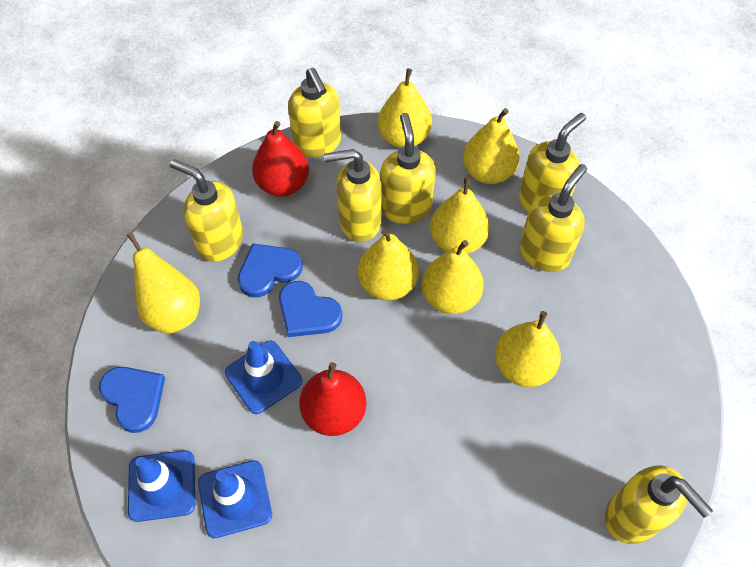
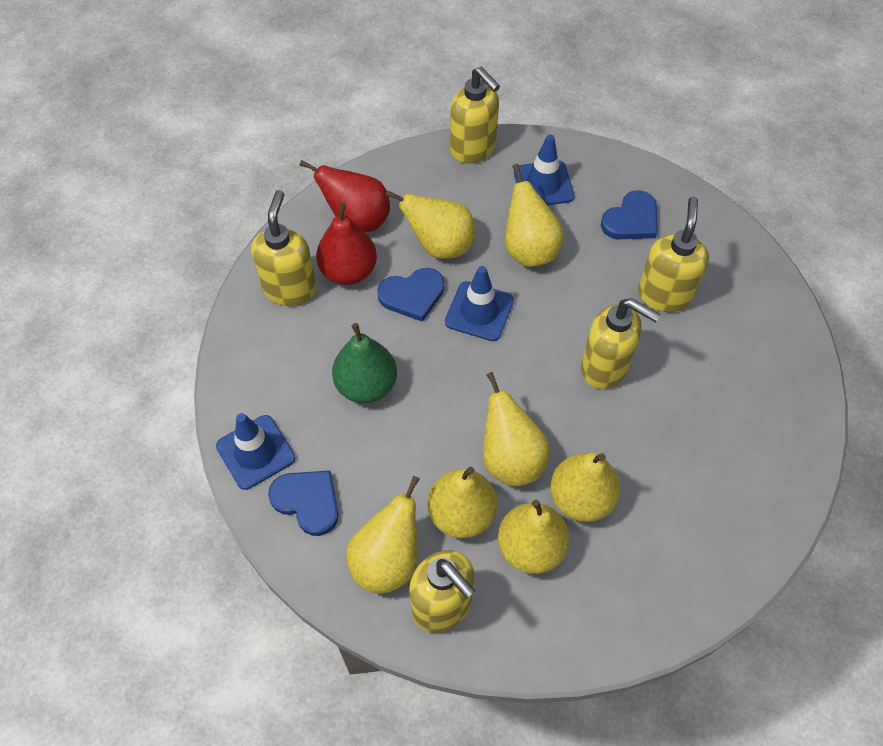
green pear: none = 0 -> [332,323,397,403] = 1
yellow soap dispenser: [170,159,243,262] [288,68,341,157] [324,149,382,242] [381,113,436,224] [519,113,586,212] [519,164,587,272] [605,466,713,544] = 7 -> [251,190,317,306] [409,550,475,633] [450,67,500,163] [581,298,661,389] [638,197,709,312] = 5

